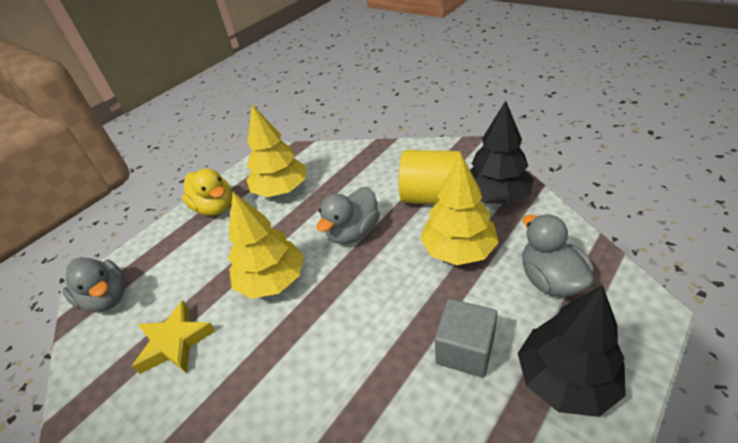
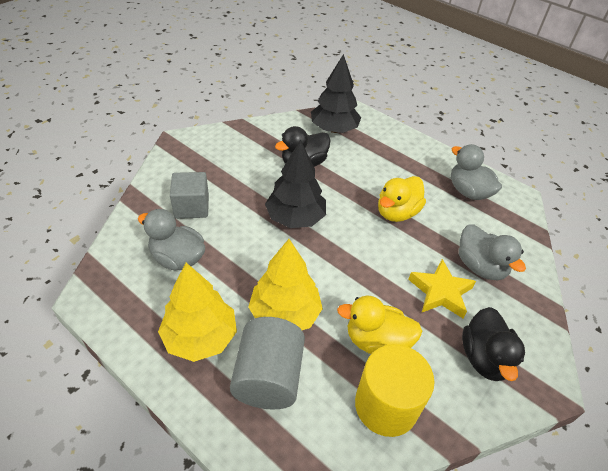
black duck: none = 0 -> [275,126,331,167] [462,307,525,381] = 2
grey cylinder: none = 0 -> [230,317,305,409] = 1
yellow duck: [182,169,232,216] = 1 -> [337,295,422,354] [378,176,426,222] = 2
yellow tree: [228,192,304,299] [246,104,307,197] [420,154,499,265] = 3 -> [158,263,237,362] [248,239,323,330] = 2

